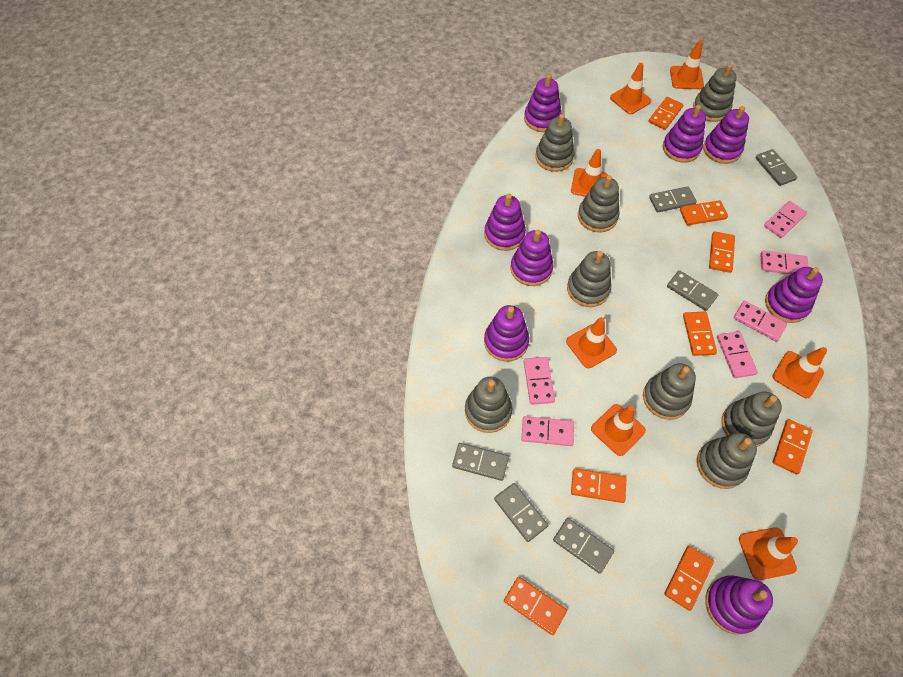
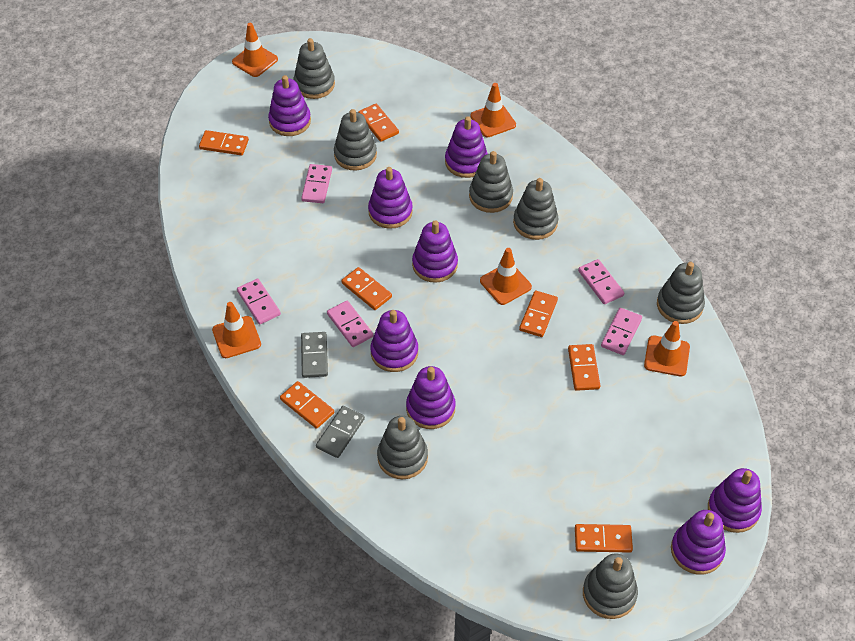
grey domino: [452,443,509,481] [494,483,548,542] [553,518,614,574] [649,186,697,212] [667,270,718,311] [755,149,797,186] = 6 -> [301,332,328,378] [316,406,365,458] = 2
grey stacking toy: [465,377,512,433] [535,114,574,172] [567,251,611,307] [578,175,620,232] [643,363,696,420] [693,64,737,122] [697,433,757,489] [721,392,782,447] = 8 -> [293,38,335,99] [334,109,377,170] [377,416,428,479] [469,151,513,213] [513,178,558,240] [583,553,638,619] [657,262,705,324] = 7
orange domino: [504,577,567,635] [571,468,626,503] [649,97,683,130] [664,546,714,611] [680,200,728,225] [683,312,717,356] [709,231,735,273] [773,419,813,474] = 8 -> [199,130,249,155] [280,381,334,429] [341,267,392,310] [358,104,399,142] [519,291,558,337] [568,344,600,391] [575,524,633,553] = 7
orange traffic cone: [566,317,617,368] [571,149,608,197] [591,404,646,456] [610,63,652,114] [670,41,704,89] [739,527,798,580] [773,347,827,398] = 7 -> [212,302,261,358] [232,23,278,77] [470,83,516,137] [480,248,532,305] [644,321,690,376] = 5
pink domino: [522,416,574,446] [524,357,555,405] [717,331,758,378] [734,301,787,342] [760,251,808,274] [764,201,807,238] = 6 -> [237,279,281,325] [301,164,332,203] [327,301,373,347] [578,259,624,304] [601,308,642,355] = 5

